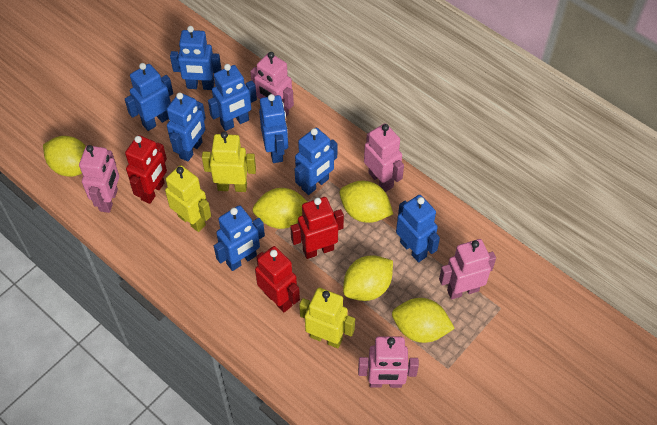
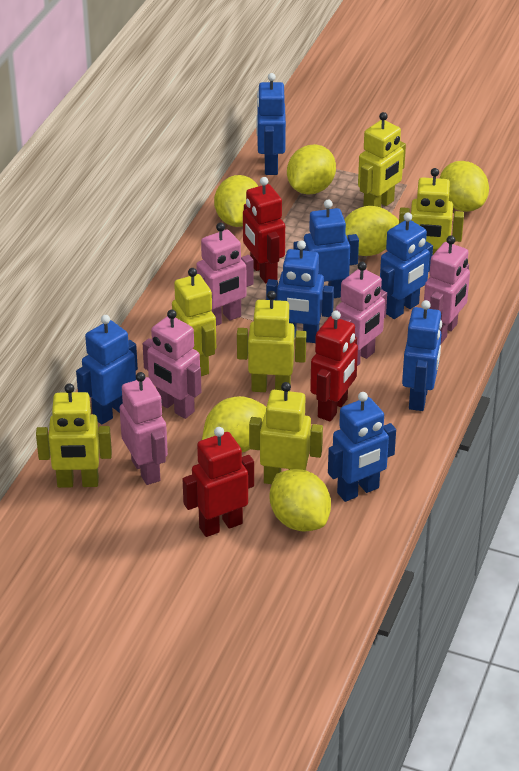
blue robot: [125,63,173,131] [167,92,206,162] [170,26,221,90] [208,64,257,131] [214,205,265,271] [259,94,288,163] [295,128,338,195] [396,195,440,262] = 8 -> [76,315,138,424] [256,73,286,175] [266,240,334,343] [294,200,359,298] [328,392,396,502] [380,213,433,319] [402,300,442,411] = 7
yellow lemon: [43,136,86,177] [252,188,308,229] [339,181,393,223] [343,255,393,301] [392,298,455,343] = 5 -> [202,396,266,452] [214,175,258,227] [270,469,331,531] [287,144,336,195] [344,206,399,256] [439,161,489,212] = 6
yellow robot: [165,165,211,232] [202,131,256,192] [299,288,355,348] = 3 -> [36,383,112,488] [172,268,216,376] [237,291,307,392] [249,382,323,484] [358,112,406,207] [399,168,464,254] = 6

